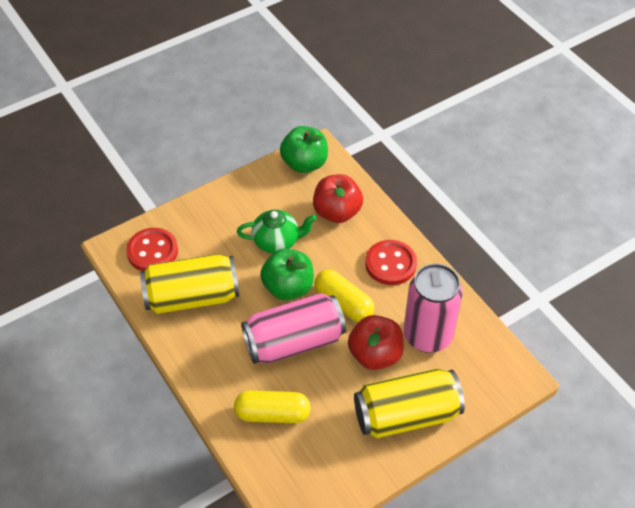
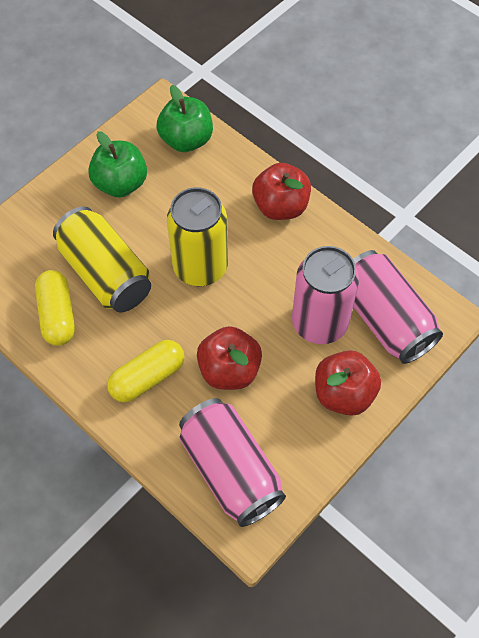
green teapot: [237,210,316,253] = 1 -> none = 0
pink can: [241,293,346,364] [404,263,463,353] = 2 -> [179,398,286,527] [292,246,359,344] [353,250,443,364] = 3
red apple: [313,174,363,223] [348,315,404,370] = 2 -> [197,326,262,390] [252,163,311,220] [315,350,381,416] = 3
red button: [126,228,178,271] [365,240,417,285] = 2 -> none = 0

